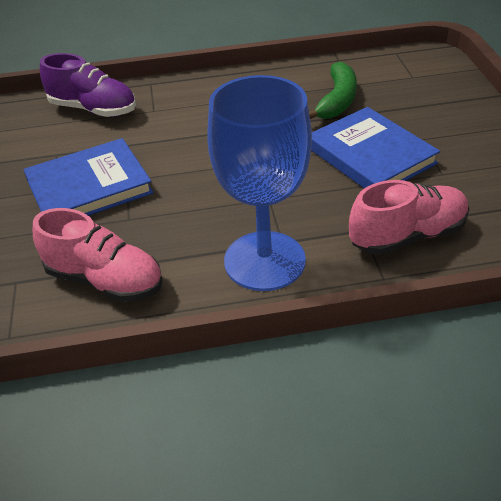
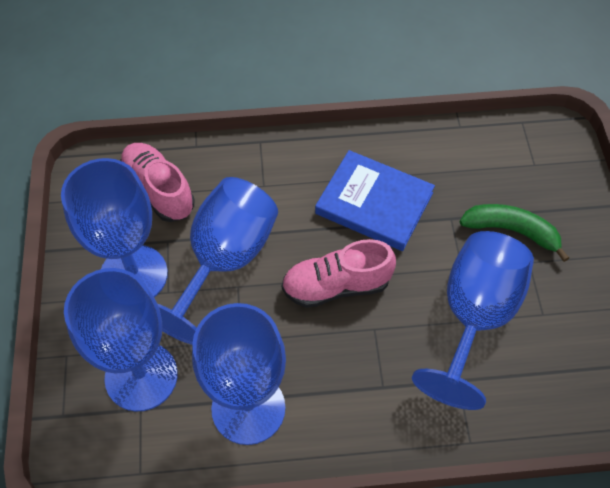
blue book: [24,138,154,216] [311,107,440,189] = 2 -> [315,150,435,251] = 1
blue goblet: [207,75,312,291] = 1 -> [61,158,168,297] [64,268,178,412] [157,177,278,345] [192,303,286,445] [412,231,534,410] = 5
purple shoe: [40,53,136,117] = 1 -> none = 0

